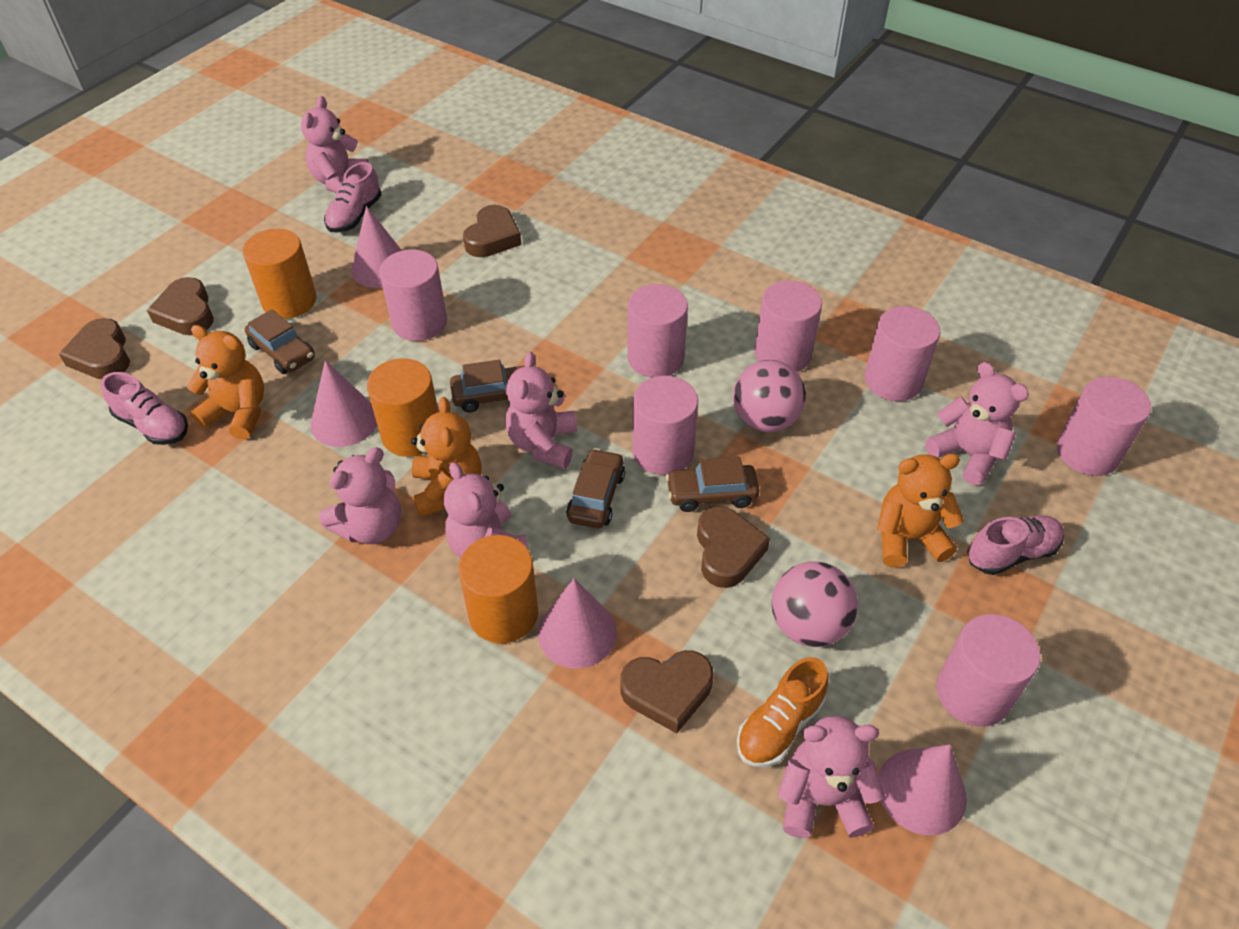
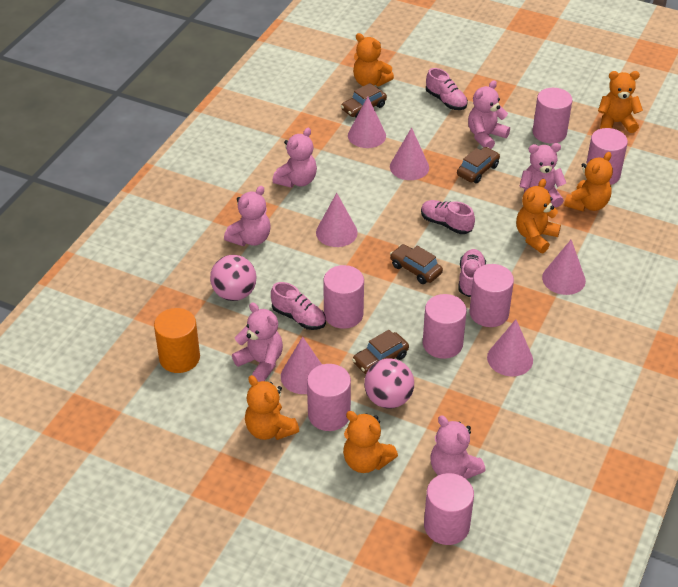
brown heart: [59,318,130,379] [147,277,214,335] [463,205,522,257] [620,650,714,734] [697,506,770,588] = 5 -> none = 0
orange cylinder: [243,229,317,319] [367,358,439,457] [458,535,538,643] = 3 -> [154,308,200,373] = 1
orange shoe: [737,657,828,767] = 1 -> none = 0
orange teddy bear: [187,325,264,440] [411,397,481,517] [877,454,964,568] = 3 -> [245,375,299,440] [343,411,398,473] [353,33,394,87] [516,179,561,253] [564,152,613,212] [598,71,643,133] = 6
pink cone: [310,360,377,447] [351,206,402,288] [538,578,617,669] [879,744,967,836] = 4 -> [281,336,322,394] [316,193,358,247] [348,96,386,148] [390,127,429,180] [487,319,533,376] [542,240,586,295] = 6
pink shoe: [101,372,188,445] [324,162,381,232] [967,515,1064,575] = 3 -> [271,282,326,330] [421,200,475,234] [426,68,468,110] [458,249,486,297] = 4

